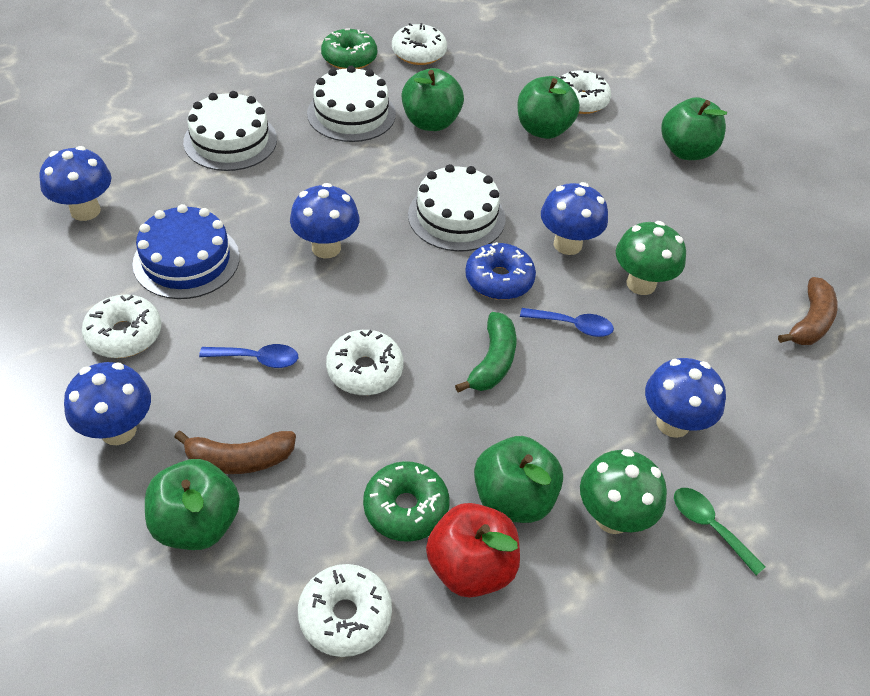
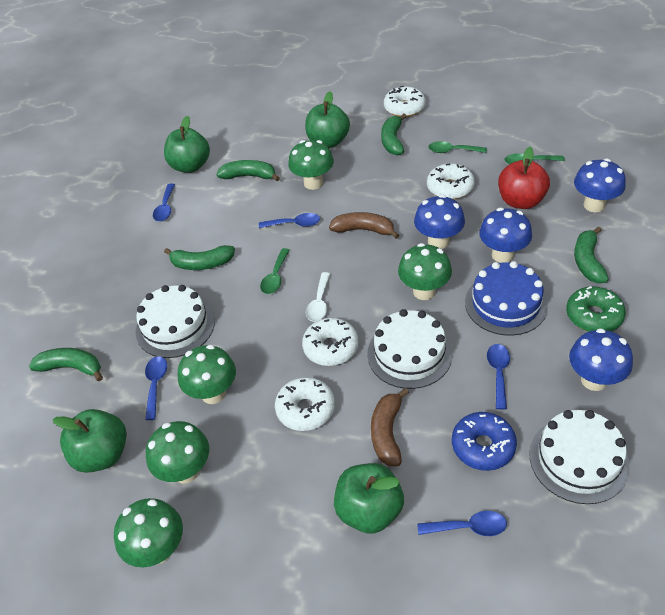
blue mushroom: [39,146,111,221] [64,362,151,445] [290,183,359,258] [541,182,608,255] [645,358,726,438] = 5 -> [414,195,465,249] [479,208,532,263] [569,328,633,391] [574,159,626,212] = 4
blue spoon: [199,344,298,368] [520,308,614,337] = 2 -> [145,356,167,420] [153,184,175,222] [259,213,320,228] [417,511,507,536] [487,344,510,410] = 5
green apple: [145,459,240,550] [402,68,464,131] [474,436,563,523] [517,76,580,139] [661,97,727,160] = 5 -> [52,409,127,473] [164,116,210,173] [305,91,350,148] [334,463,404,534] = 4
green banana: [455,312,516,393] = 1 -> [29,348,103,381] [164,245,235,270] [216,160,280,181] [381,114,407,155] [574,226,609,283] = 5
green donut: [321,28,377,69] [363,461,450,542] = 2 -> [566,286,626,332] = 1
green mushroom: [580,449,667,534] [616,221,686,295] = 2 -> [114,498,183,567] [146,421,209,484] [178,345,236,404] [288,140,334,190] [398,243,452,300] = 5
green spoon: [674,488,765,575] = 1 -> [260,248,290,294] [428,141,487,153] [505,153,565,164] = 3
white donut: [82,294,161,358] [298,564,392,657] [326,330,403,395] [392,23,447,65] [559,70,611,114] = 5 -> [275,377,335,431] [302,318,359,366] [384,86,425,117] [427,163,475,199] = 4
white spoon: none = 0 -> [306,272,330,322] = 1

